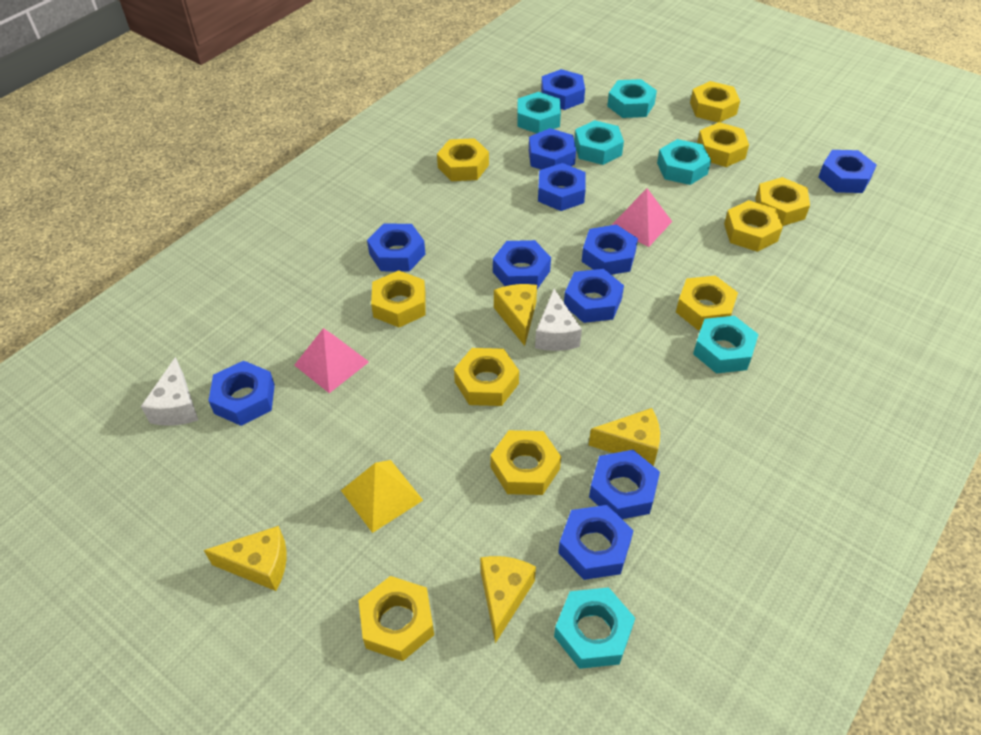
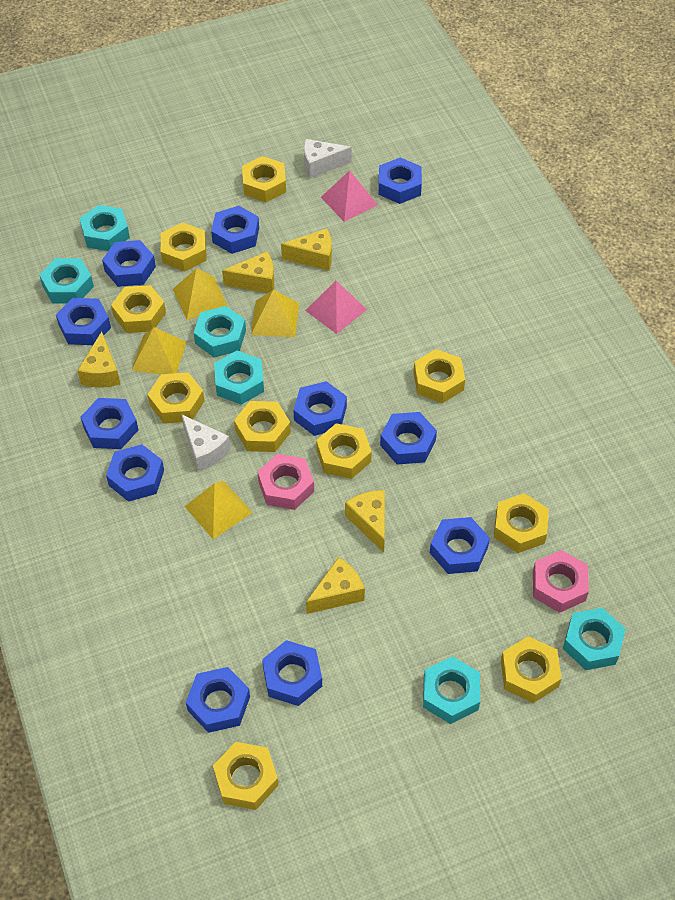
pink nut: none = 0 -> [258,454,314,510] [533,550,589,613] = 2
yellow cheese: [204,526,286,591] [480,556,536,643] [494,284,537,346] [589,408,660,466] = 4 -> [77,332,120,387] [222,252,274,293] [281,229,332,271] [306,557,365,614] [345,490,385,553] = 5
yellow pyramid: [341,460,423,533] = 1 -> [132,327,186,375] [173,268,228,320] [184,481,253,539] [251,289,299,337] = 4

